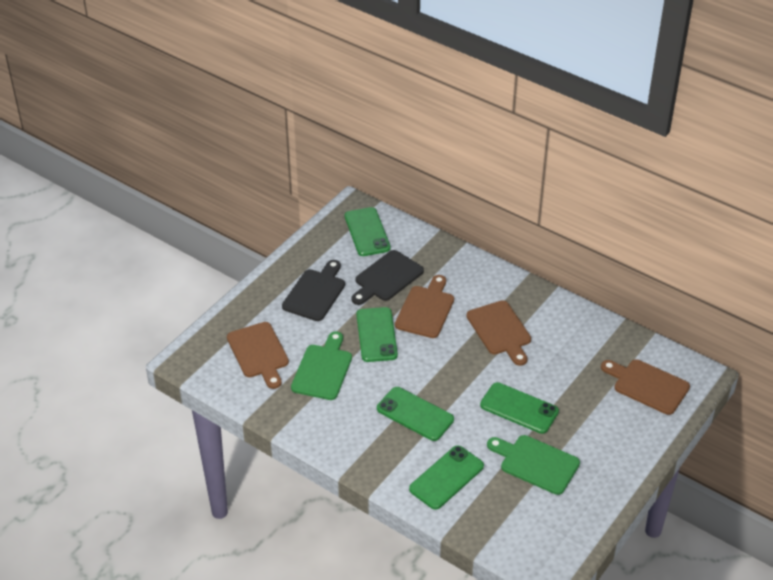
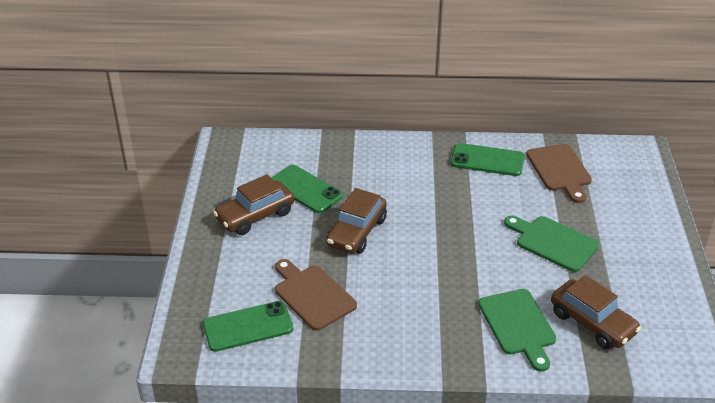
black cutting board: [282,260,345,321] [351,250,424,305] = 2 -> none = 0
brown car: none = 0 -> [213,174,294,235] [326,188,387,254] [551,275,641,349] = 3
brown cutting board: [227,322,289,389] [395,275,454,338] [466,300,531,366] [601,359,690,415] = 4 -> [275,259,357,331] [526,144,592,203] = 2
green phone: [345,207,391,256] [356,307,398,362] [377,387,454,441] [409,445,484,510] [480,382,559,434] = 5 -> [203,301,293,352] [271,165,343,213] [451,143,525,176] = 3

